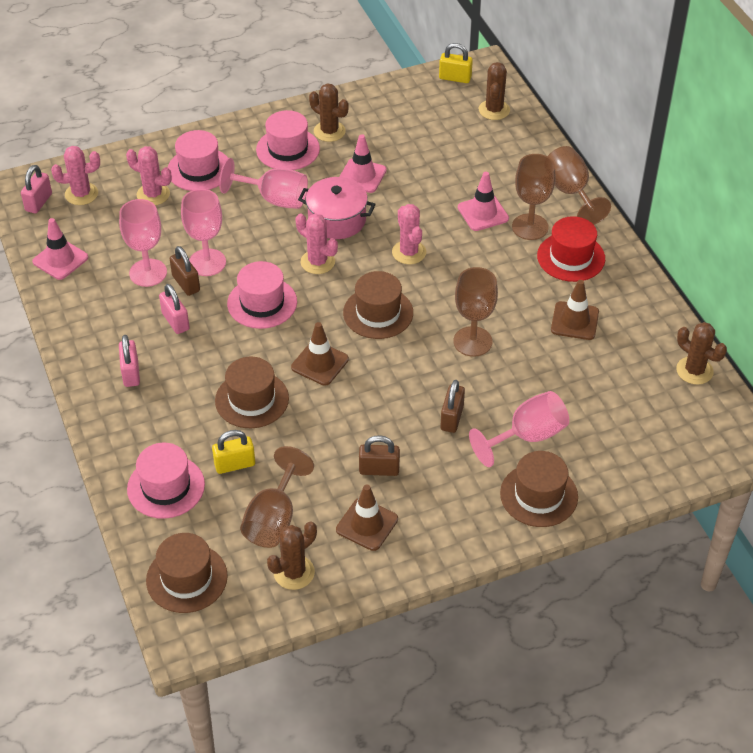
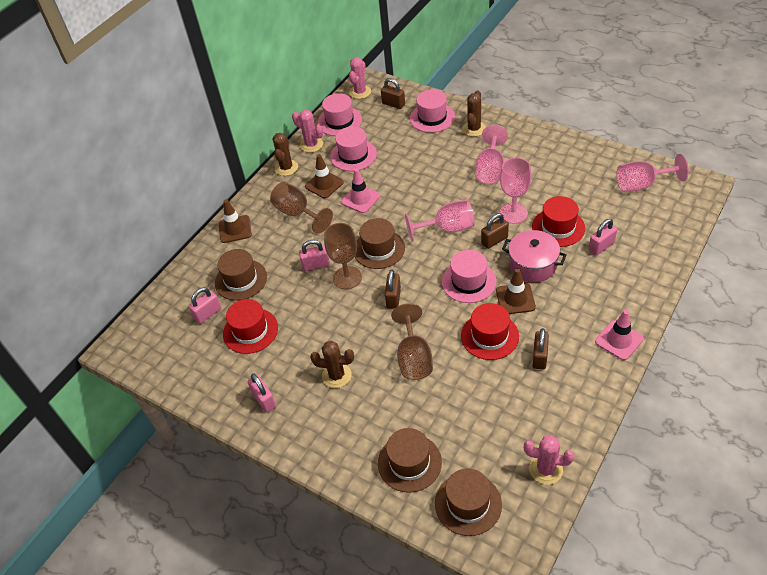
brown cactus: [267,521,317,590] [309,83,348,142] [479,62,510,120] [676,322,727,385] = 4 -> [273,133,298,176] [310,341,354,388] [462,90,486,137] = 3
brown goblet: [240,446,314,548] [453,267,498,357] [512,154,556,240] [547,146,611,225] = 4 -> [270,182,333,234] [324,223,362,289] [391,303,433,380] = 3
brown padlock: [170,246,200,296] [359,435,400,476] [440,380,465,433] = 3 -> [381,78,405,109] [385,270,401,308] [481,213,509,249] [533,328,549,370] = 4
pink cactus: [51,146,100,205] [126,146,172,205] [296,213,338,274] [392,204,426,264] = 4 -> [292,110,323,153] [349,57,371,99] [524,435,574,485] = 3
pink padlock: [21,165,52,214] [119,335,140,387] [159,284,190,334] = 3 -> [189,287,221,324] [248,374,276,413] [299,240,330,271] [589,219,617,255] = 4
pink traffic cone: [32,218,88,280] [339,134,387,193] [458,172,509,231] = 3 -> [341,169,380,213] [595,310,644,360] = 2
red hat: [537,216,605,282] = 1 -> [223,299,278,354] [461,303,519,360] [532,196,585,247] = 3
yellow padlock: [212,430,255,474] [439,43,473,83] = 2 -> none = 0

